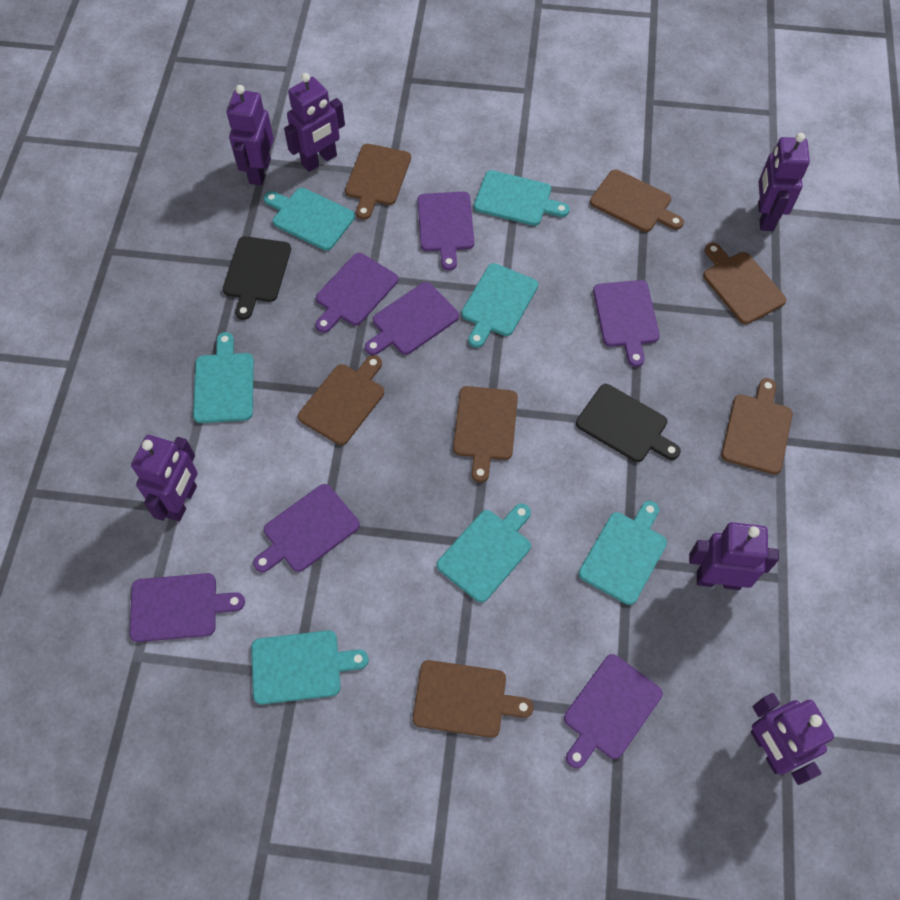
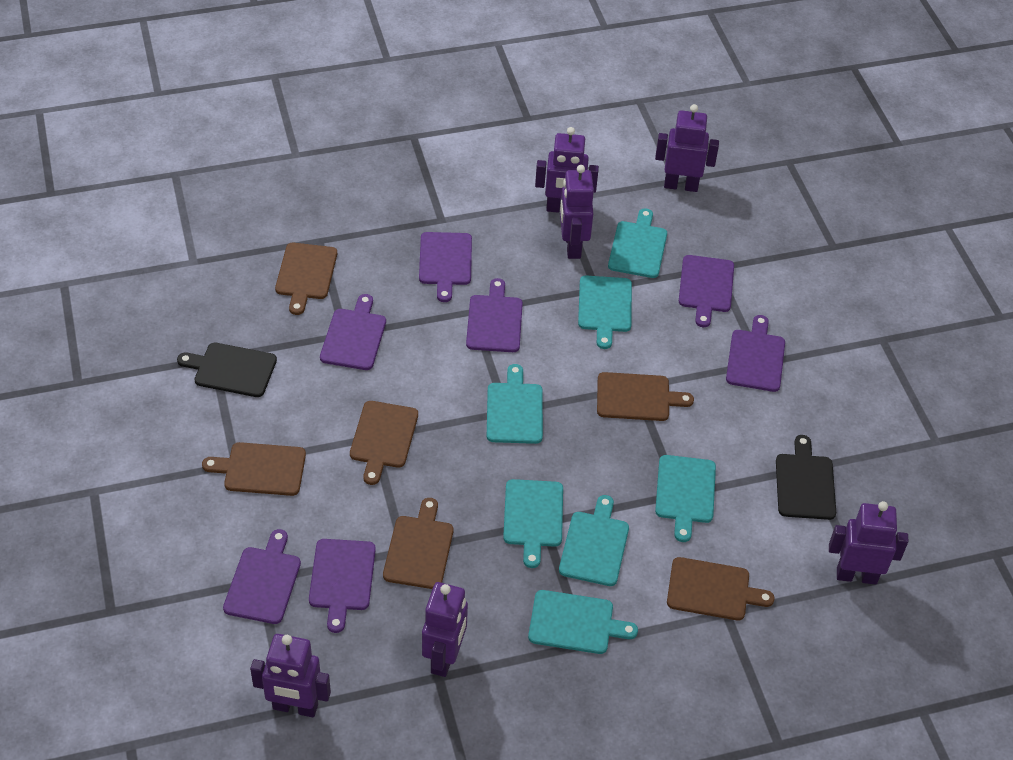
brown cutting board: [298,355,384,445] [345,144,411,220] [413,660,534,738] [453,386,518,483] [590,169,684,232] [703,243,787,324] [721,378,793,475] = 7 -> [202,442,306,496] [275,243,337,315] [350,401,418,485] [383,498,454,589] [597,372,694,421] [667,557,775,620] = 6

